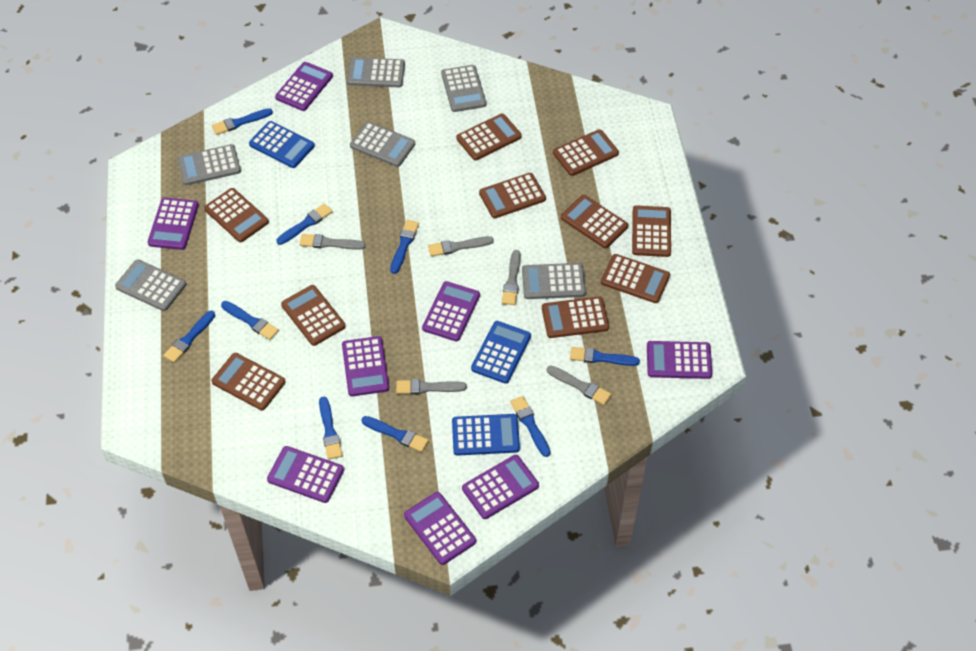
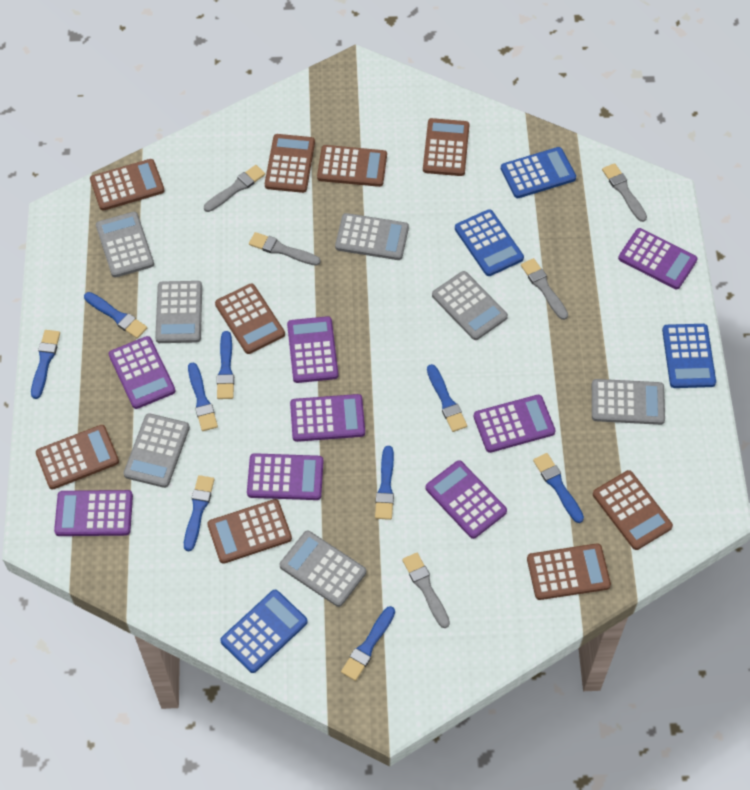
blue calculator: [249,121,315,168] [452,414,520,456] [471,321,531,384] = 3 -> [220,590,308,673] [455,209,524,276] [501,147,576,198] [662,324,716,388] = 4
brown calculator: [204,188,269,242] [211,353,286,410] [281,285,346,346] [456,113,522,161] [479,173,546,218] [542,296,609,338] [553,129,619,176] [561,195,628,248] [601,254,670,303] [632,205,671,257] = 10 -> [36,425,119,490] [90,159,165,211] [207,499,292,564] [215,284,285,354] [265,134,315,193] [317,145,387,187] [423,118,470,176] [527,543,611,600] [593,470,673,550] = 9
grey calculator: [115,259,186,311] [178,144,241,185] [347,57,405,87] [350,122,415,167] [441,65,486,112] [522,263,586,299] = 6 -> [96,212,154,278] [123,413,190,488] [155,281,202,343] [280,531,366,607] [335,213,409,260] [432,271,508,340] [592,379,665,425] = 7

